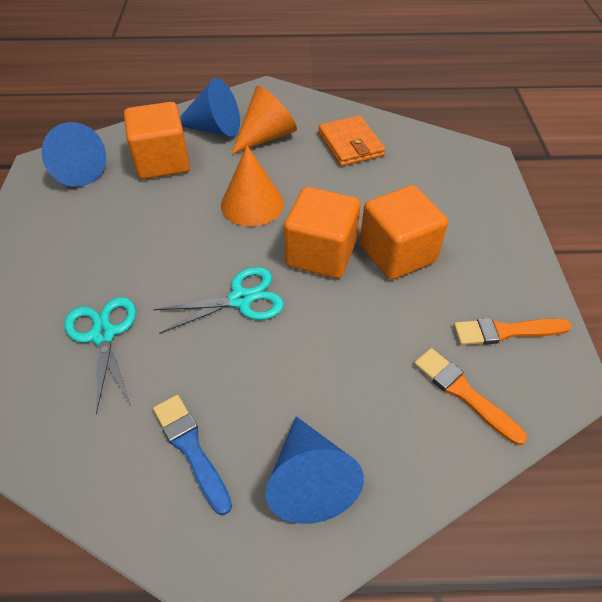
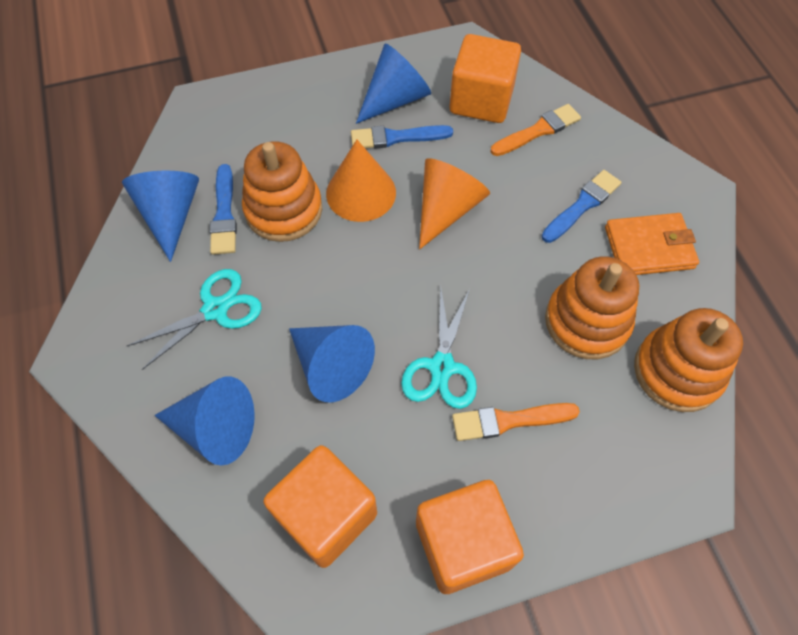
blue brush: [153,395,232,515] = 1 -> [210,164,237,255] [351,125,453,149] [542,170,622,243] = 3
blue cone: [41,122,106,187] [180,78,240,137] [266,416,364,524] = 3 -> [122,171,199,262] [154,377,255,466] [289,325,375,402] [356,44,431,124] = 4
orange stacking toy: none = 0 -> [242,141,322,242] [545,256,639,359] [634,308,743,412] = 3

